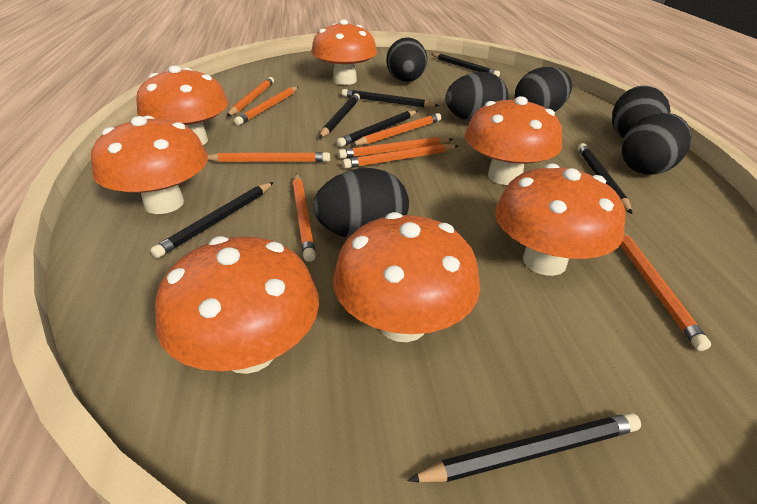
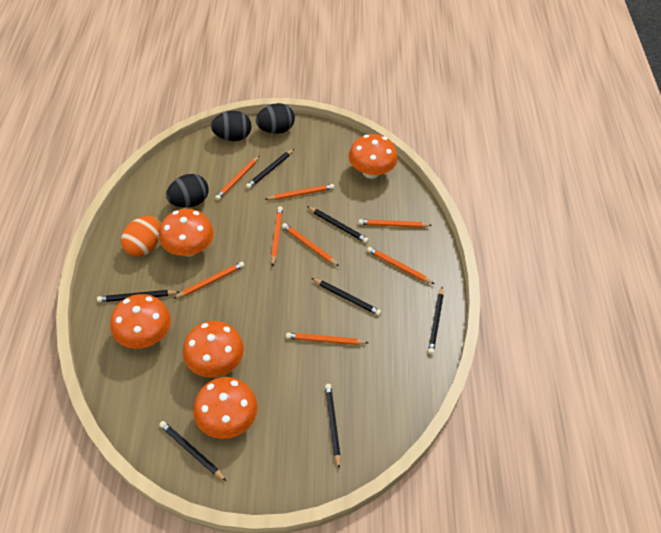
black egg: [313,168,409,238] [387,37,427,82] [445,72,508,122] [515,67,572,112] [612,86,670,139] [622,113,691,175] = 6 -> [166,174,208,208] [211,111,251,141] [256,103,295,134] = 3
orange egg: none = 0 -> [121,216,160,257] = 1
orange mushroom: [91,116,208,214] [137,65,228,145] [155,236,319,374] [311,19,377,85] [333,212,480,342] [465,96,562,185] [495,163,626,276] = 7 -> [110,294,171,349] [159,209,214,256] [183,321,244,378] [193,377,258,439] [349,134,398,179] = 5

